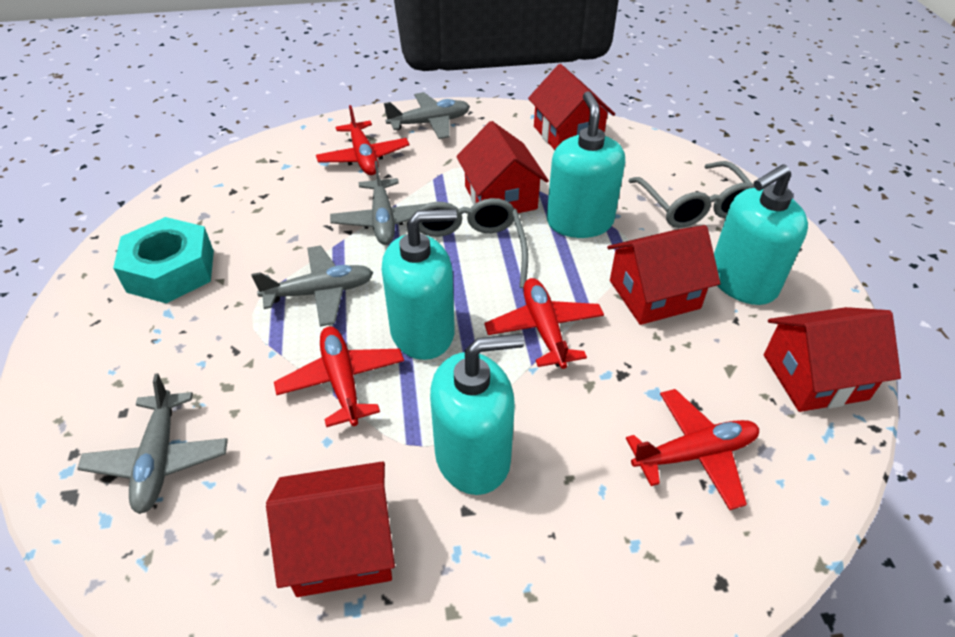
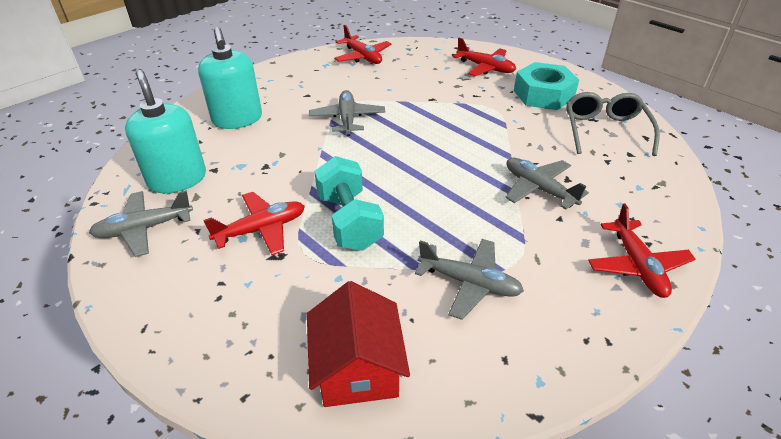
grey glasses: [418,198,528,288] [628,161,754,228] = 2 -> [566,92,660,156] = 1
red house: [266,461,395,597] [456,121,549,213] [528,64,615,150] [607,225,721,325] [764,307,901,412] = 5 -> [307,281,410,407] = 1
turquoise dumbbell: none = 0 -> [314,156,384,251] = 1
turquoise soap dispenser: [382,209,457,360] [430,334,524,495] [547,91,625,238] [714,164,808,305] = 4 -> [125,70,206,193] [198,27,262,129] = 2

